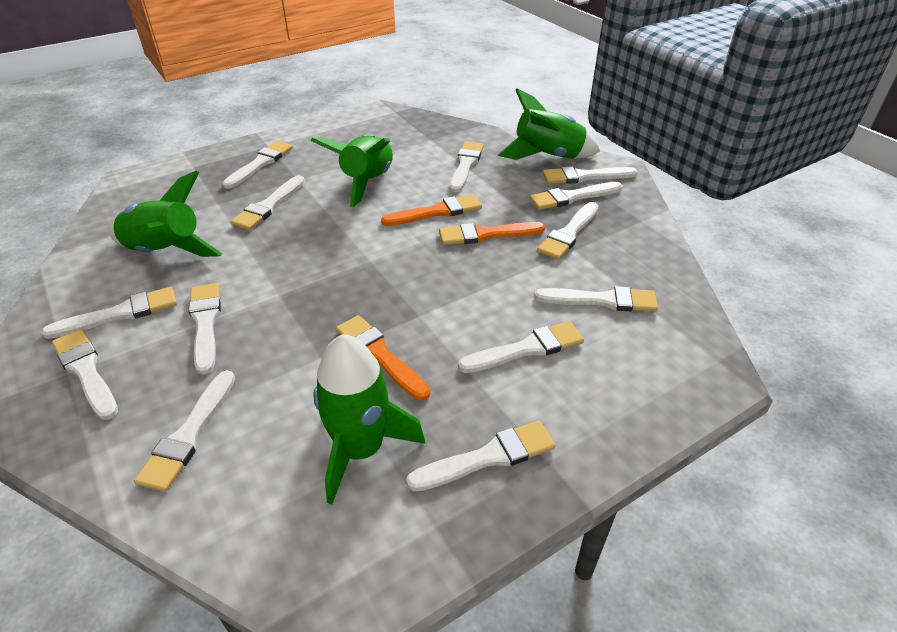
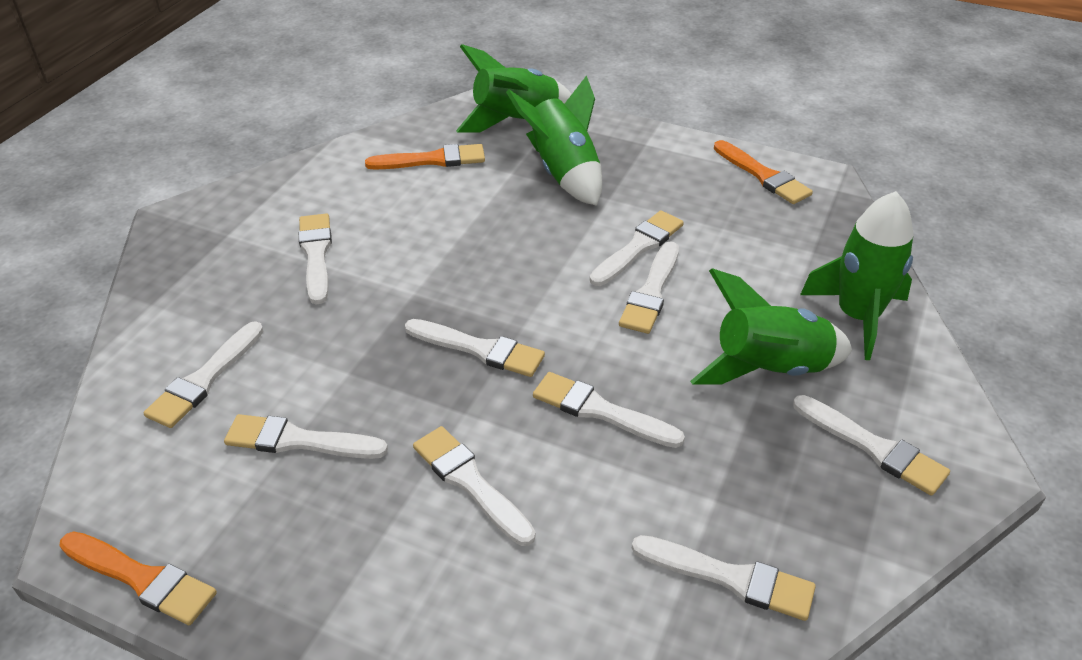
white brush: [42,287,177,339] [52,329,118,420] [134,370,235,492] [188,283,221,375] [222,141,293,189] [231,175,305,230] [406,421,556,492] [450,141,484,192] [458,321,584,373] [529,182,623,210] [534,286,658,312] [537,202,599,260] [543,166,637,184] = 13 -> [144,321,263,428] [224,414,388,459] [299,213,332,304] [405,319,545,377] [413,426,536,546] [533,372,685,448] [590,210,684,286] [619,241,679,334] [632,535,816,621] [793,395,950,496] = 10

